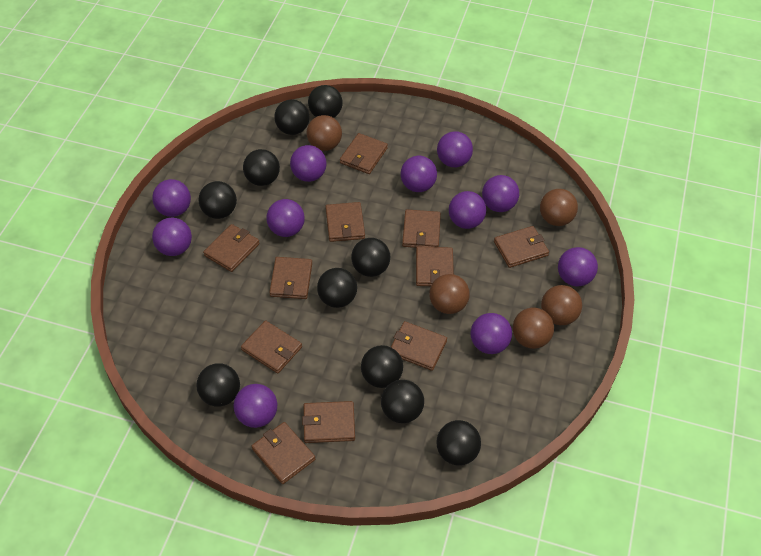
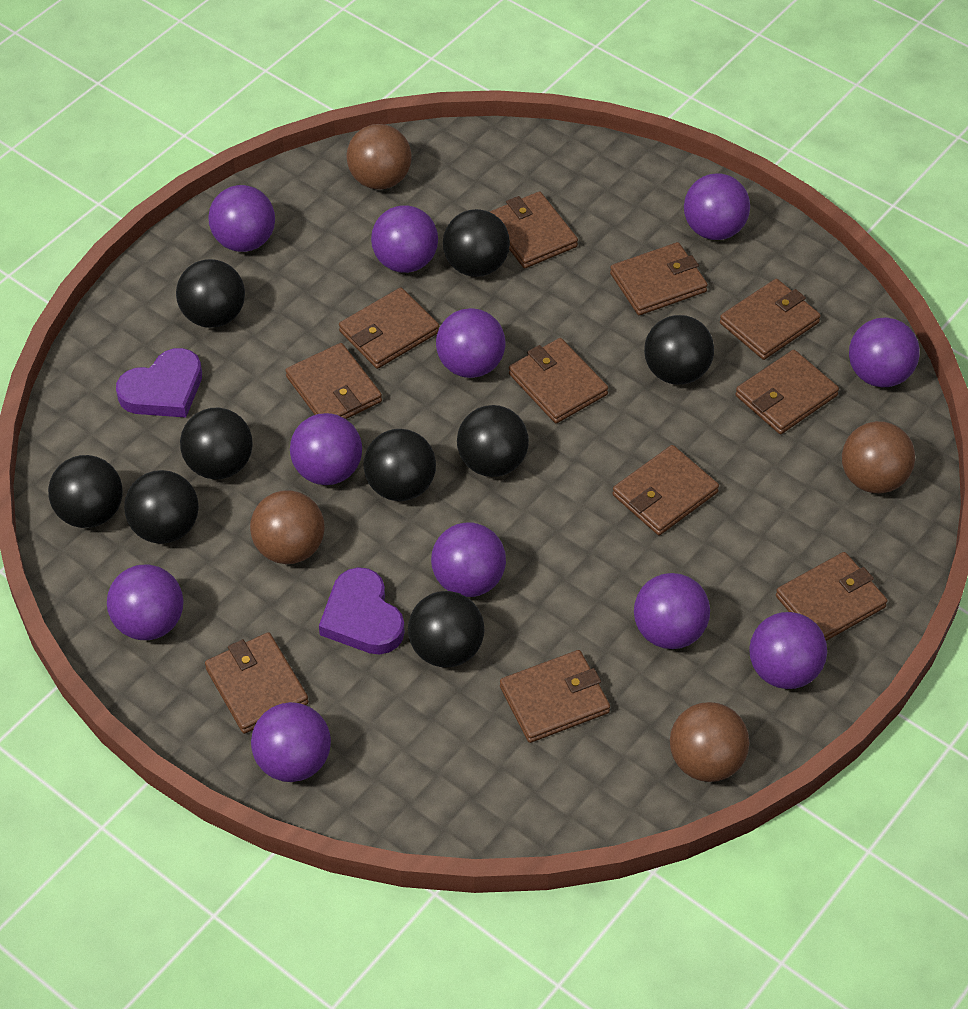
black ball: [196,363,240,407] [199,181,237,219] [243,149,280,186] [274,99,310,135] [308,85,343,118] [317,268,357,308] [351,238,390,277] [361,345,403,388] [381,380,424,423] [436,420,481,466] = 10 -> [48,455,123,528] [124,470,199,544] [176,259,245,328] [180,408,253,479] [363,429,436,501] [408,591,484,668] [443,209,510,277] [457,405,529,477] [644,315,714,385] = 9
brown ball: [307,115,342,151] [429,274,470,314] [513,308,554,349] [540,189,578,226] [541,285,582,325] = 5 -> [250,490,325,564] [347,124,412,190] [670,702,749,782] [842,421,915,493] = 4
purple heart: none = 0 -> [116,348,202,418] [319,567,405,654] = 2

